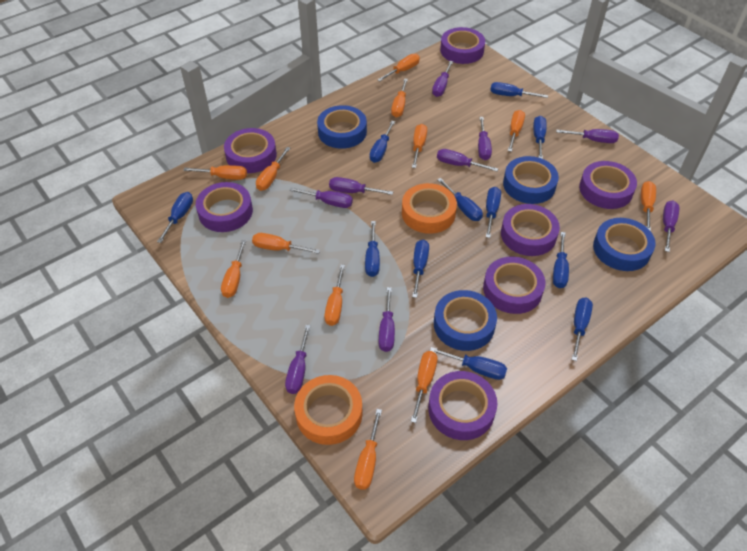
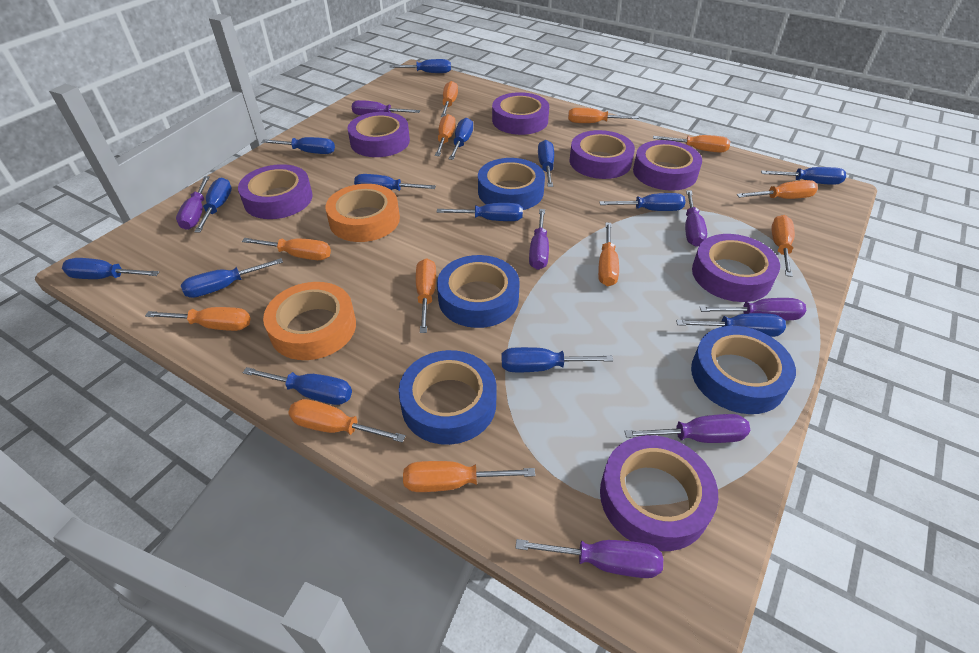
blue screwdriver: [157,192,193,243] [365,221,380,277] [370,121,395,163] [412,240,429,298] [430,347,507,380] [437,178,483,221] [486,187,501,238] [490,82,548,98] [533,116,547,159] [553,232,569,288] [572,298,593,361] = 11 -> [62,258,159,279] [181,258,283,298] [195,178,232,233] [243,367,352,405] [261,137,335,154] [354,174,436,191] [389,59,451,73] [437,203,523,221] [449,118,473,160] [502,347,613,372] [538,140,554,187] [599,193,686,211] [676,313,786,337] [761,167,846,185] = 14
purple screwdriver: [285,325,311,394] [289,187,353,208] [329,177,393,195] [379,287,395,352] [432,61,453,97] [437,149,498,172] [478,117,492,160] [556,129,619,143] [663,200,679,252] = 9 -> [176,176,210,230] [352,100,420,115] [516,539,663,578] [529,209,549,270] [624,414,750,443] [685,190,707,247] [700,298,806,320] = 7

